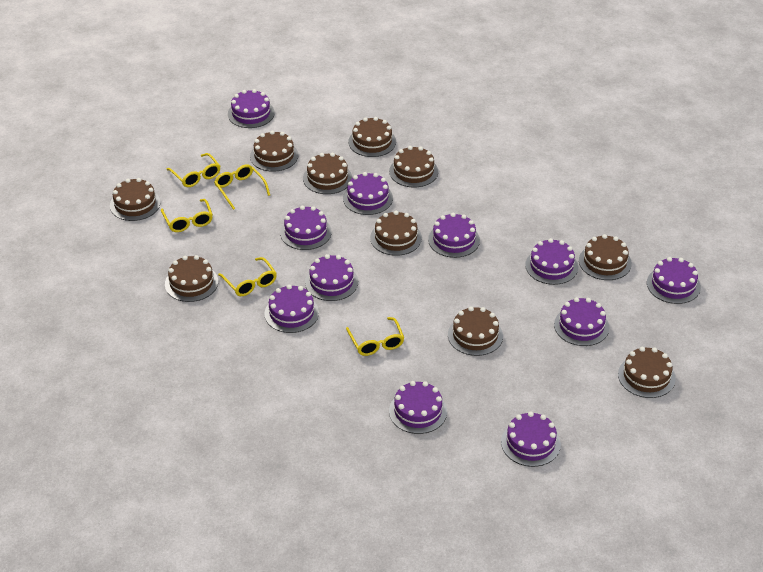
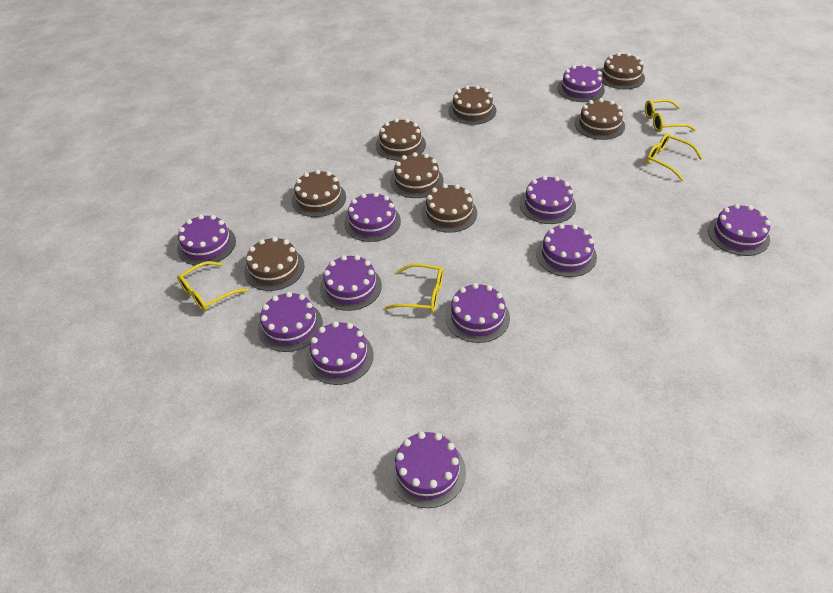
brown cake: [110,178,161,221] [165,255,218,302] [250,130,299,172] [303,153,352,194] [348,117,396,157] [370,211,422,256] [389,146,438,187] [448,306,503,356] [579,234,632,280] [618,347,676,398] = 10 -> [244,237,305,291] [292,170,346,217] [375,118,426,161] [390,152,444,198] [421,184,477,233] [448,85,496,125] [575,98,625,140] [600,52,645,89] = 8
yellow glasses: [161,199,213,232] [167,153,220,187] [214,164,270,210] [218,257,277,296] [346,317,404,356] = 5 -> [177,261,248,312] [385,263,444,313] [645,99,696,132] [646,133,703,181] = 4

